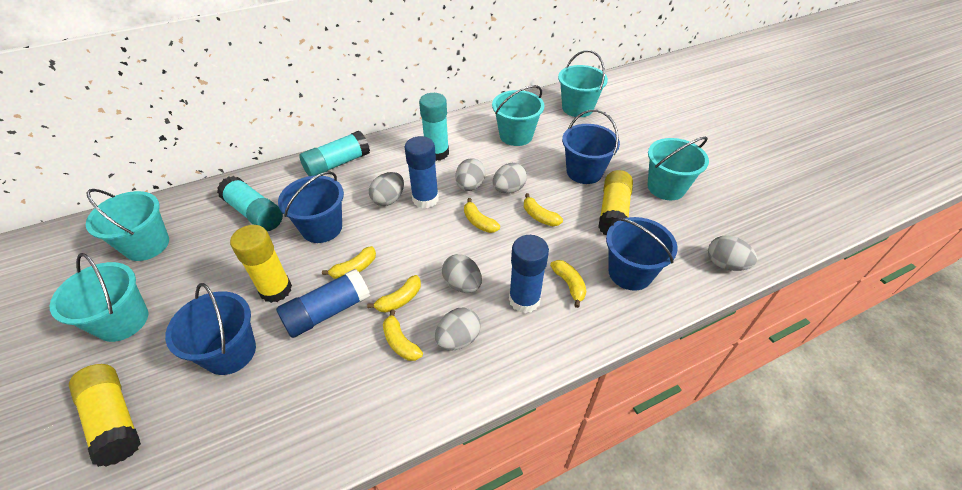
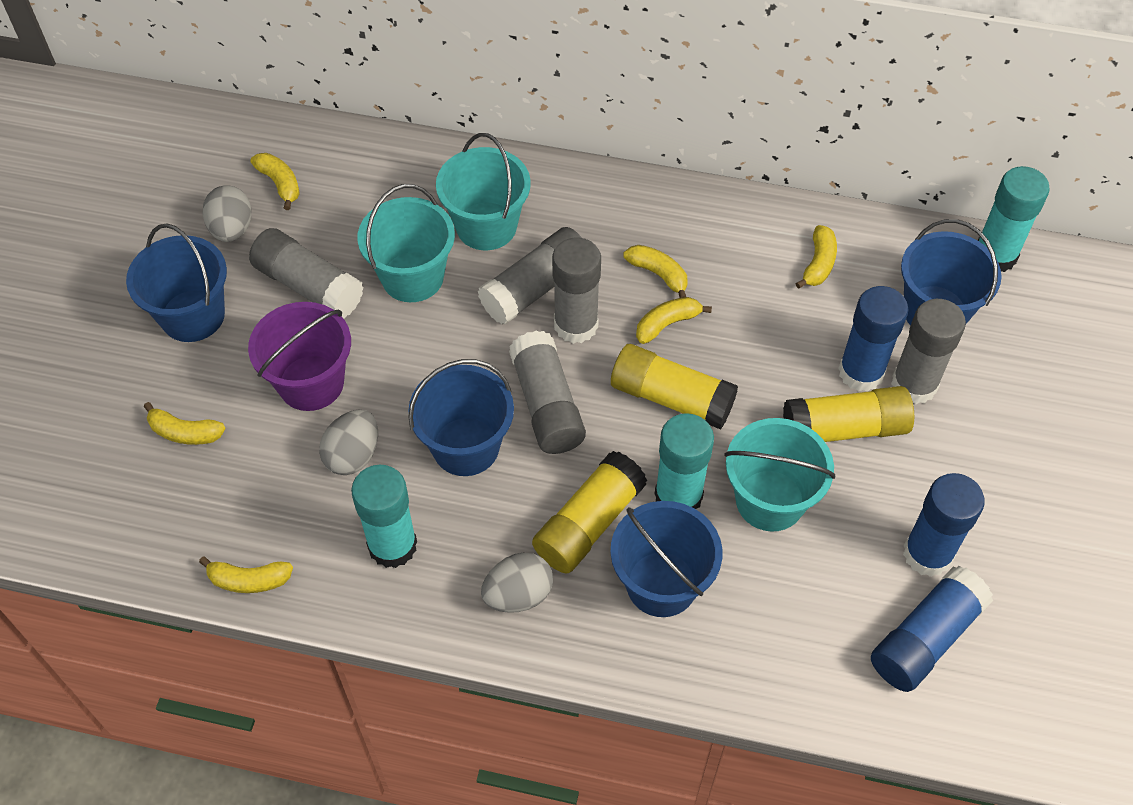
grey egg: [369,172,404,206] [435,308,480,351] [442,254,482,293] [456,158,485,191] [492,163,527,194] [708,235,757,271] = 6 -> [202,185,252,242] [319,410,378,475] [481,553,553,613] = 3
grey glue stick: none = 0 -> [249,228,364,318] [478,227,582,324] [509,331,586,454] [552,238,601,344] [891,299,966,404] = 5
purple bucket: none = 0 -> [248,302,351,411] = 1
turquoise bucket: [50,253,148,342] [86,189,169,261] [492,85,544,146] [558,50,608,117] [648,137,709,200] = 5 -> [357,184,455,302] [436,133,531,250] [724,418,835,532] = 3

